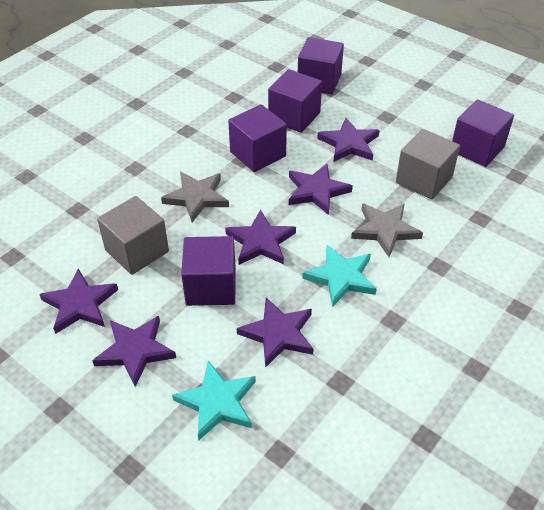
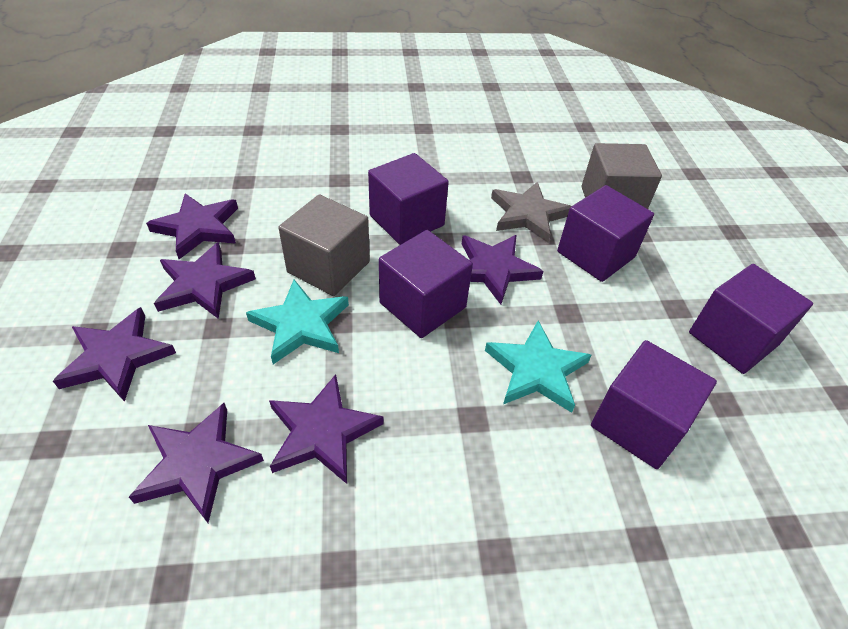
grey star: [161,172,229,222] [351,203,423,257] = 2 -> [491,182,571,242] = 1

